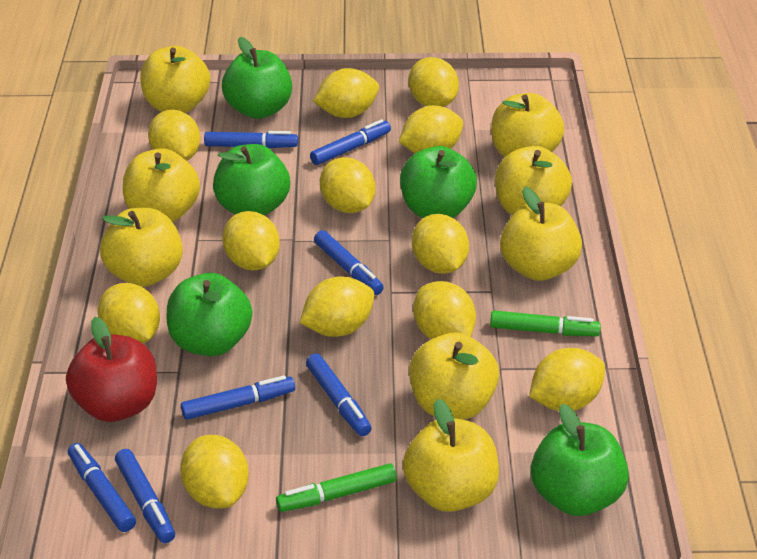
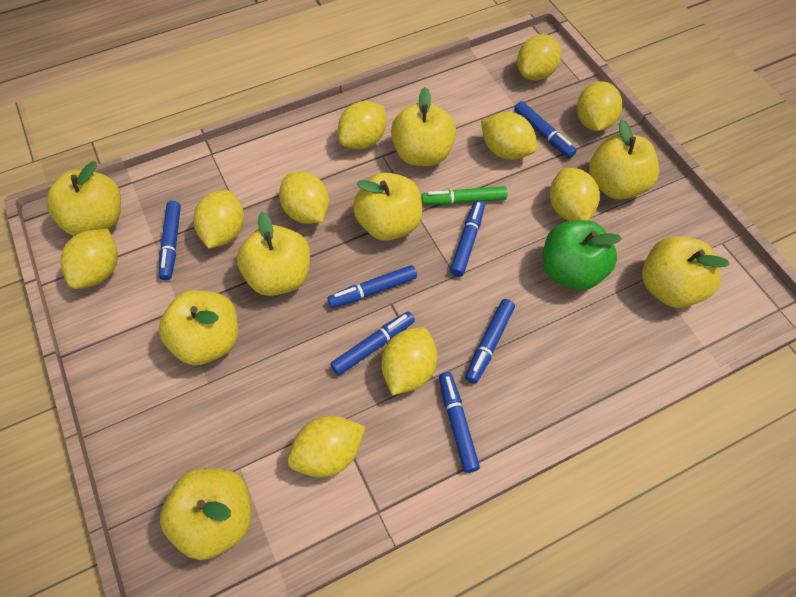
green apple: [167,273,252,356] [213,144,290,216] [222,37,292,119] [400,146,477,218] [531,404,629,516] = 5 -> [543,220,622,291] = 1
green marker: [276,463,397,512] [490,311,601,336] = 2 -> [421,186,508,205] = 1
red apple: [66,317,157,422] = 1 -> none = 0
yellow lemon: [97,283,160,343] [148,110,200,161] [180,435,249,508] [222,211,280,271] [300,276,374,337] [313,68,379,118] [320,157,376,213] [399,105,463,153] [408,57,459,107] [412,214,469,274] [413,281,476,339] [529,348,605,411] = 12 -> [60,229,118,289] [194,190,244,249] [279,172,329,224] [288,416,365,477] [338,101,386,149] [381,327,437,395] [481,112,537,160] [517,34,561,81] [550,168,599,221] [577,81,622,131] = 10

